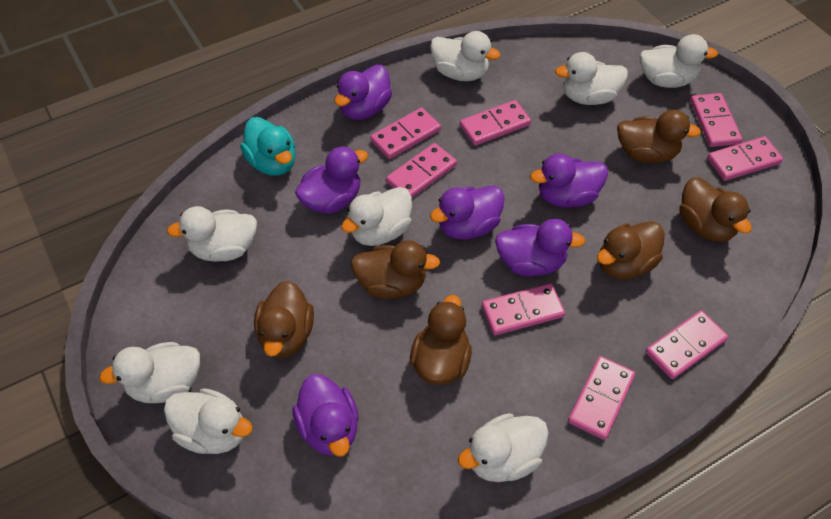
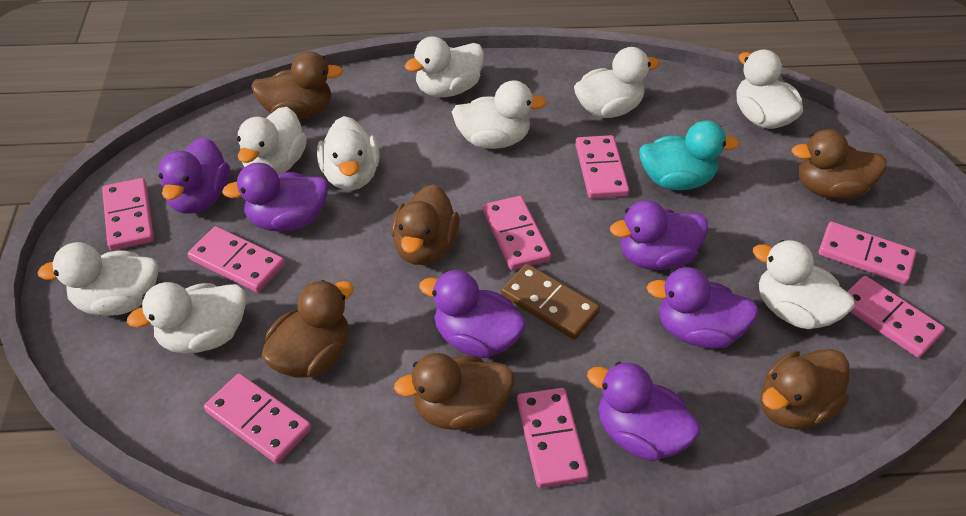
brown domino: none = 0 -> [501,263,600,339] = 1
white duck: [99,342,200,403] [164,388,252,454] [167,206,257,262] [341,187,412,246] [430,31,501,81] [458,413,549,482] [555,52,628,105] [640,34,718,88] = 8 -> [37,242,158,316] [127,282,246,353] [237,107,307,174] [317,116,379,190] [405,36,484,97] [452,80,546,149] [574,47,659,118] [736,49,803,129] [753,240,854,329] = 9

